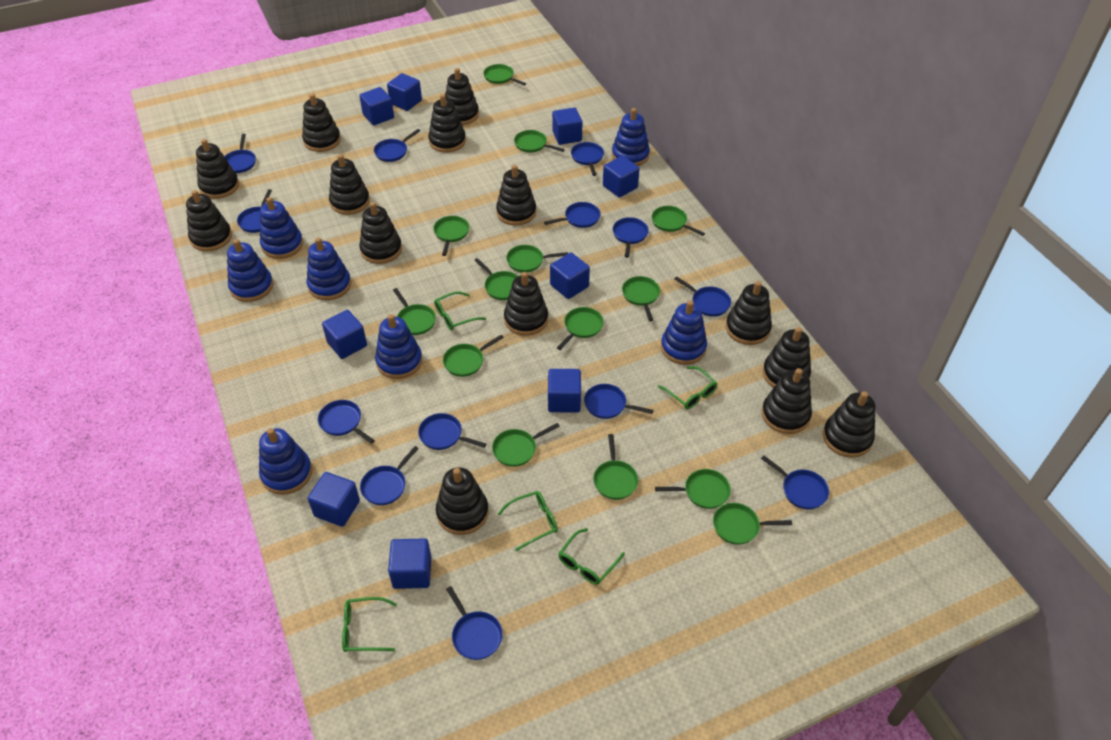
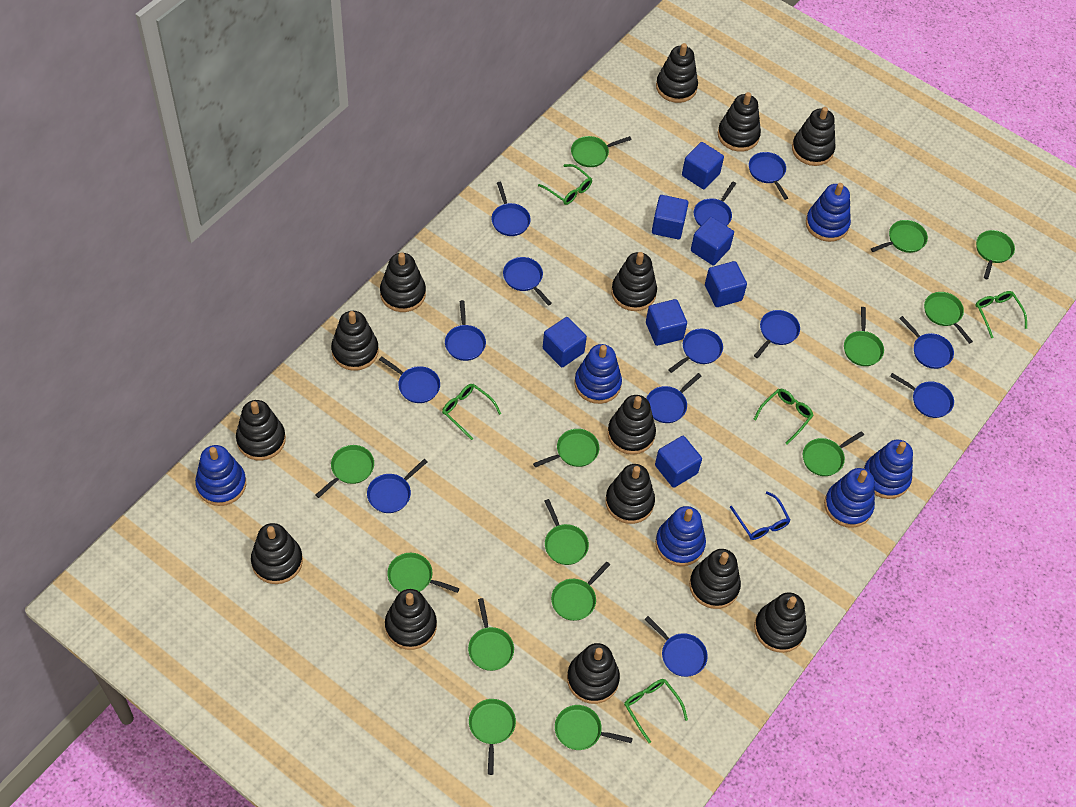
blue cube: [308,472,360,527] [322,310,367,359] [359,87,394,125] [387,73,422,111] [388,538,431,589] [548,369,581,413] [550,252,590,299] [552,107,583,145] [603,156,640,198] = 9 -> [543,317,587,368] [646,299,687,346] [652,195,689,239] [655,436,702,488] [682,142,724,189] [691,217,734,265] [705,261,747,307] = 7
blue glasses: none = 0 -> [730,491,790,540] = 1
blue stacking toy: [227,239,274,302] [259,428,312,495] [260,197,303,259] [307,237,351,300] [375,314,422,379] [612,108,650,166] [661,300,707,365] = 7 -> [195,445,246,506] [575,344,622,404] [655,506,706,566] [806,183,851,242] [824,468,875,528] [864,440,913,499] = 6

